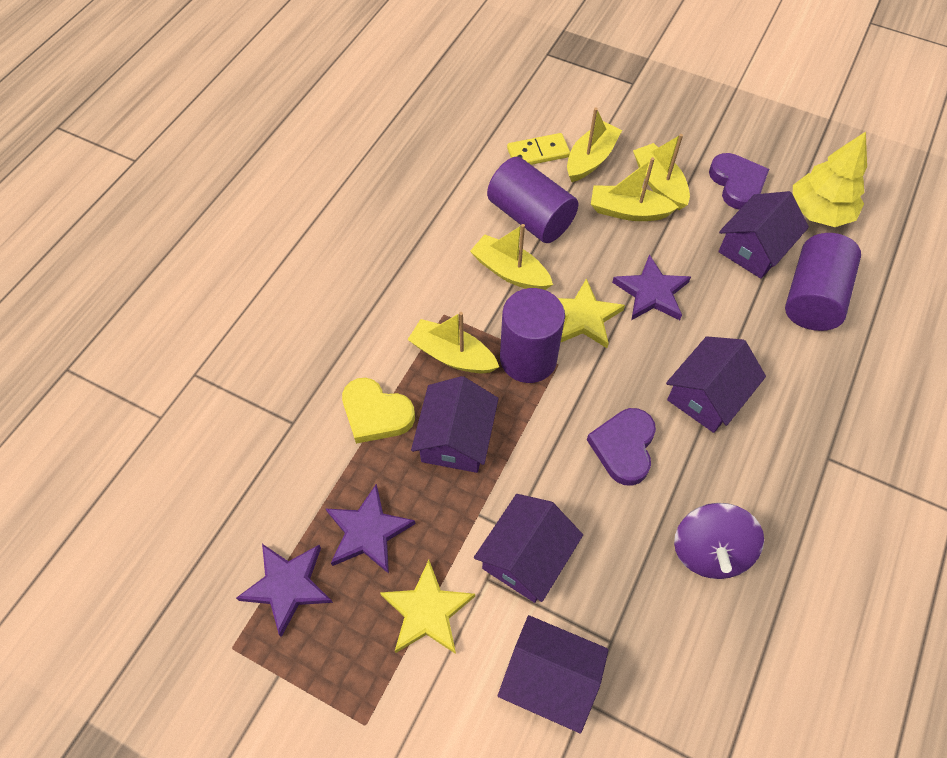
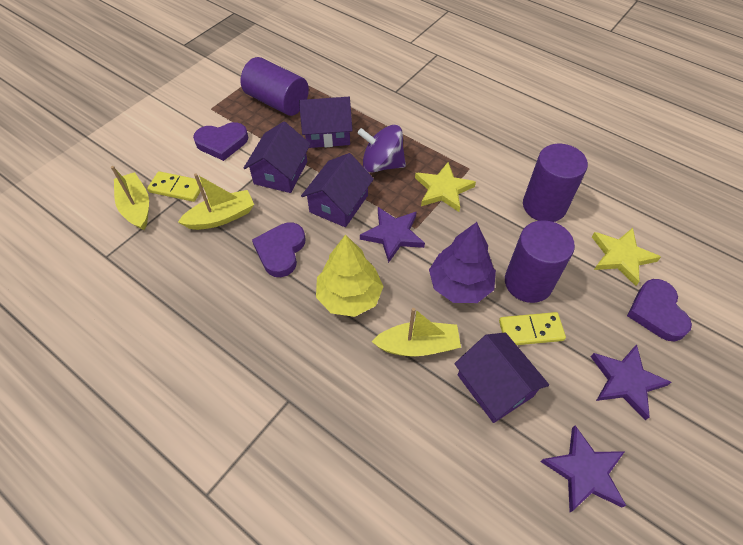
purple heart: [587,408,656,486] [709,153,769,210] = 2 -> [193,122,248,161] [252,222,306,277] [627,279,692,341] = 3
purple house: [411,376,499,473] [474,494,583,603] [498,615,609,734] [666,336,766,433] [718,191,809,279] = 5 -> [244,121,311,193] [299,97,353,148] [301,153,374,227] [454,332,549,423] = 4
purple tree: none = 0 -> [429,222,496,303] = 1
yellow boat: [407,312,499,374] [470,224,553,290] [567,108,622,182] [591,157,679,221] [633,134,690,210] = 5 -> [111,166,149,230] [178,173,254,230] [371,308,461,356] = 3
yellow domino: [507,133,570,165] = 1 -> [147,171,203,202] [499,312,566,345] = 2
yellow heart: [342,378,415,444] = 1 -> none = 0

